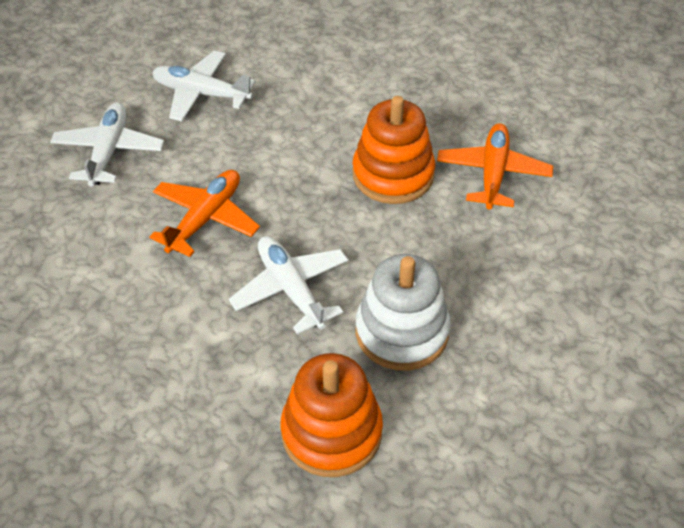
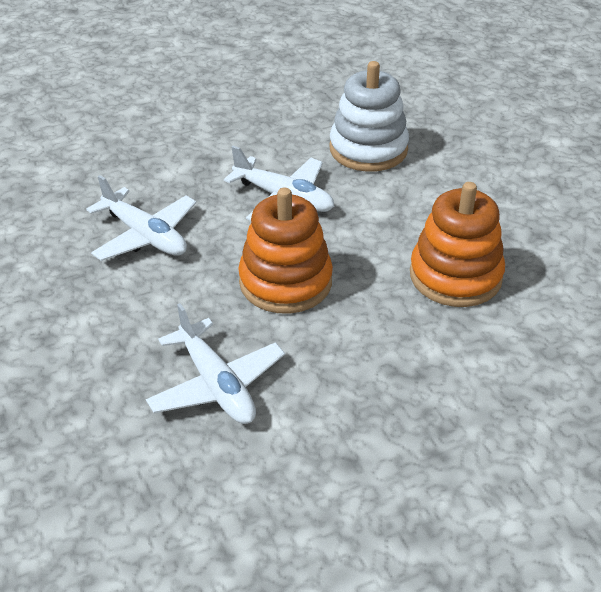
orange plane: [150,170,260,257] [437,123,553,210] = 2 -> none = 0

